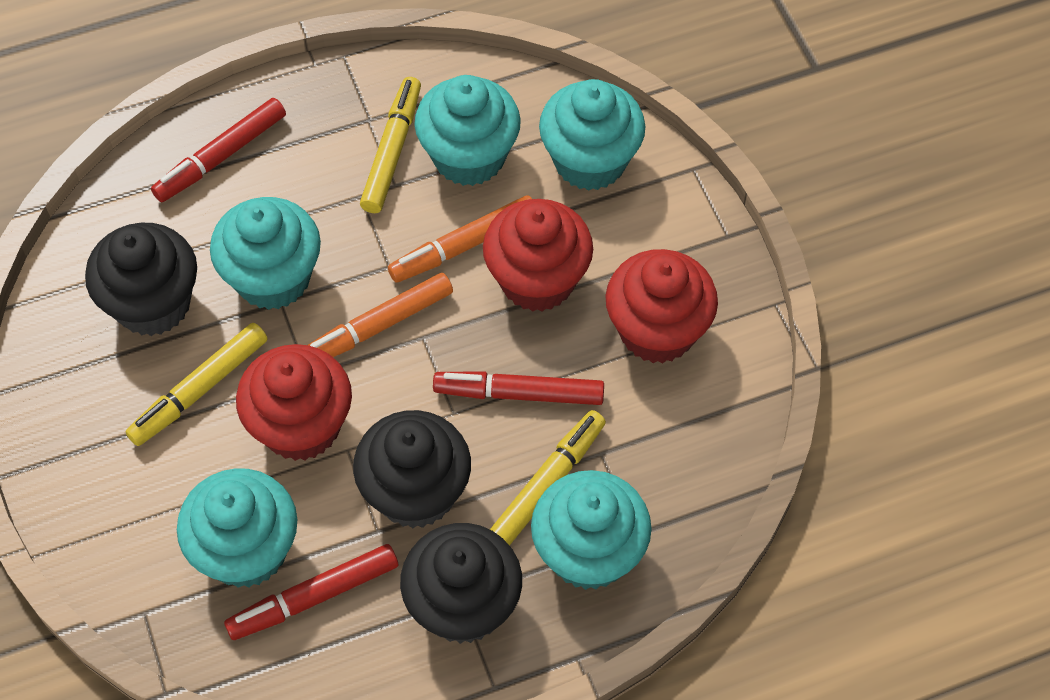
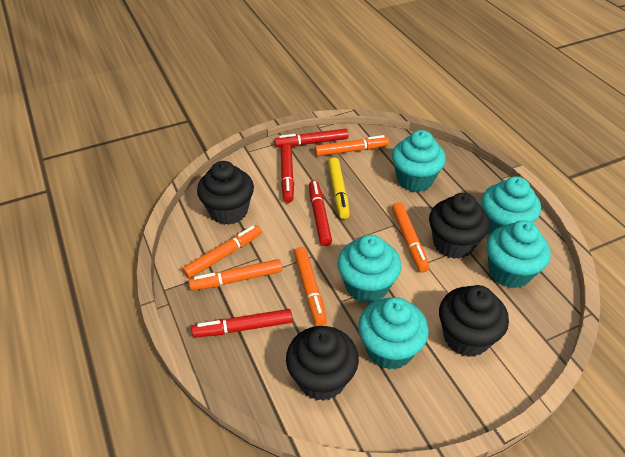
black cupcake: [85,223,197,336] [353,410,471,529] [400,523,522,644] = 3 -> [197,161,254,225] [286,326,359,401] [429,193,490,259] [439,285,509,357] = 4
orange marker: [308,273,453,357] [388,195,532,282] = 2 -> [182,225,262,279] [188,259,282,290] [294,247,327,326] [315,135,389,156] [392,202,429,273] = 5
red cupcake: [236,344,352,461] [483,199,593,312] [605,249,718,363] = 3 -> none = 0
red marker: [151,98,286,202] [224,544,398,640] [433,371,604,405] = 3 -> [192,309,293,337] [274,129,349,147] [281,144,294,203] [309,180,332,246] = 4
yellow marker: [125,323,268,446] [360,77,421,213] [490,410,606,546] = 3 -> [328,157,350,219] = 1

